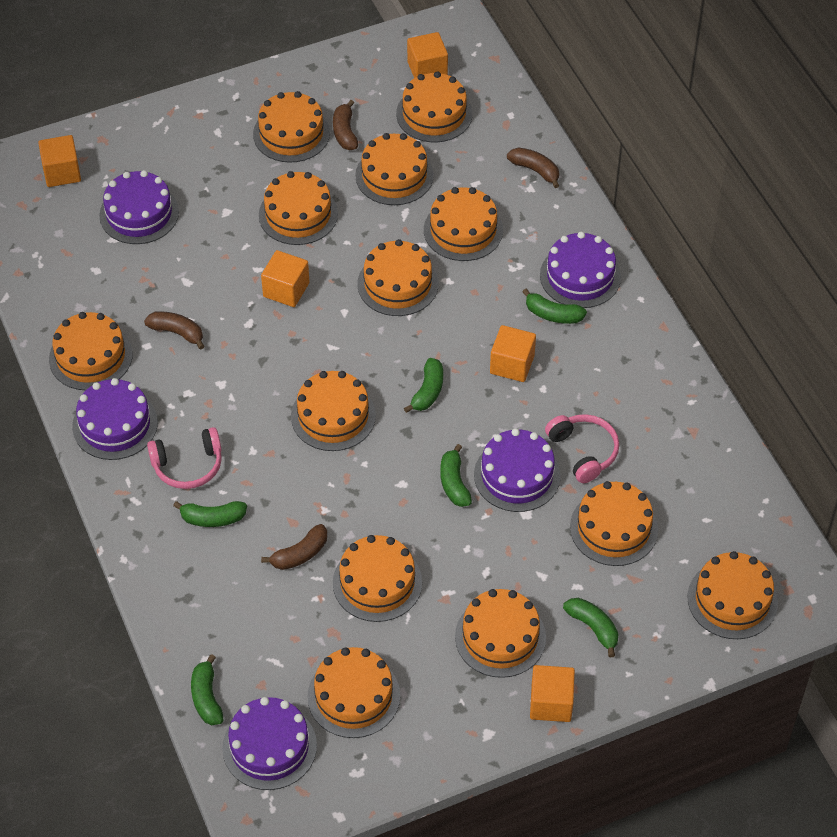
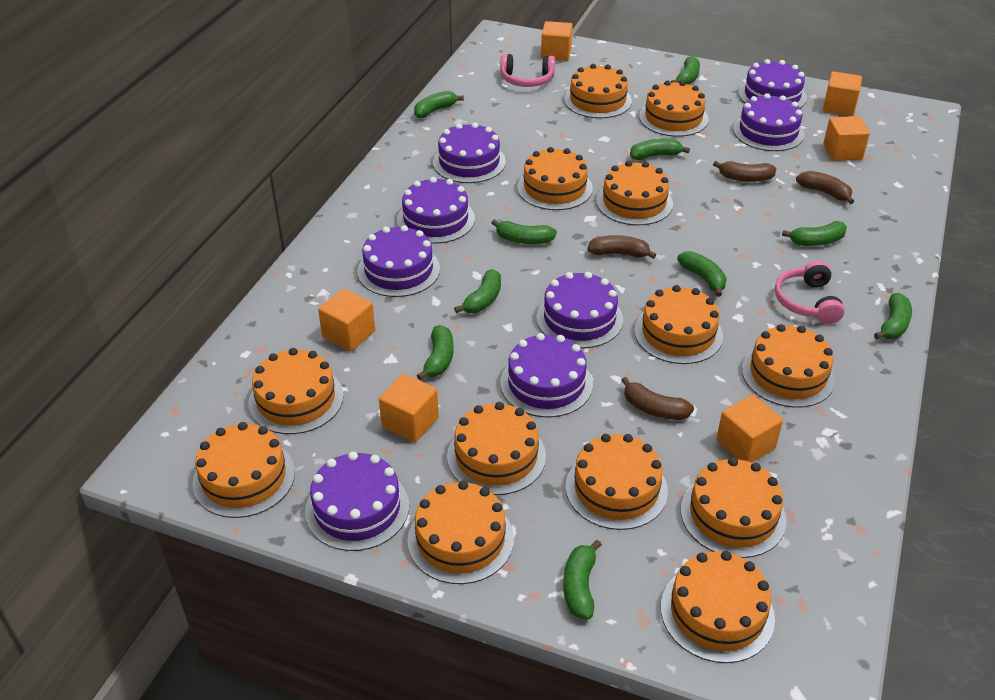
green banana: [173,501,247,527] [191,654,224,725] [404,358,443,413] [440,444,472,507] [522,289,587,324] [563,598,618,657] = 6 -> [414,91,464,118] [417,325,454,380] [454,269,501,313] [491,219,557,244] [563,540,602,619] [630,138,690,160] [671,56,700,85] [677,251,727,297] [782,221,847,246] [874,293,912,339] = 10
orange cube: [38,135,81,187] [261,250,309,307] [407,32,448,78] [490,325,536,382] [530,665,575,722] = 5 -> [318,289,375,351] [379,374,439,442] [541,21,573,61] [716,395,783,463] [823,71,862,116] [823,116,870,161] = 6
purple cake: [72,378,158,460] [99,170,179,244] [222,697,317,790] [474,428,561,512] [540,232,621,308] = 5 -> [305,451,409,551] [357,225,440,297] [397,177,475,244] [433,123,506,183] [500,333,593,417] [536,272,623,348] [733,93,804,151] [739,59,807,108] = 8

